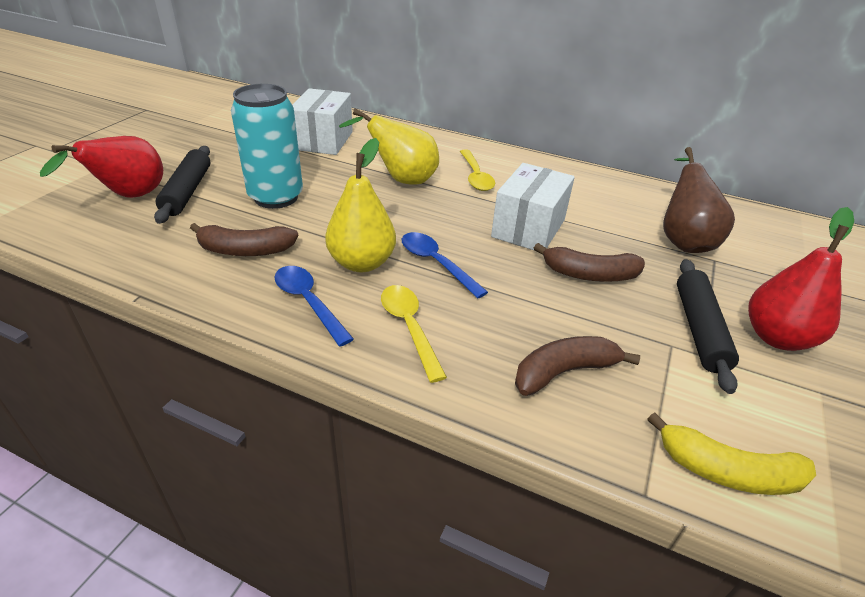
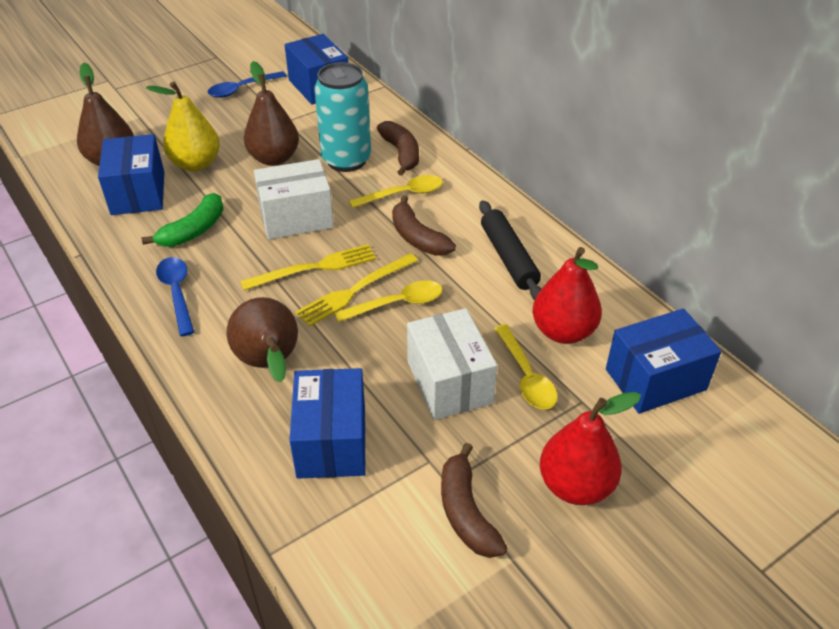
black rolling pin: [154,146,210,224] [677,259,739,394] = 2 -> [479,200,541,300] = 1
blue box: none = 0 -> [98,134,164,215] [285,34,348,105] [289,368,365,479] [606,308,722,414] = 4
brown pear: [663,147,735,253] = 1 -> [77,63,134,166] [226,297,298,382] [244,61,299,166] = 3
green banana: none = 0 -> [142,193,224,247] = 1
yellow banana: [647,413,816,495] = 1 -> none = 0
yellow fork: none = 0 -> [240,244,376,290] [296,253,418,327] = 2
yellow pear: [325,138,396,272] [339,109,439,185] = 2 -> [146,81,220,171] = 1
yellow spoon: [381,285,447,383] [460,149,495,191] = 2 -> [334,280,442,322] [349,175,443,208] [494,325,558,409] = 3

